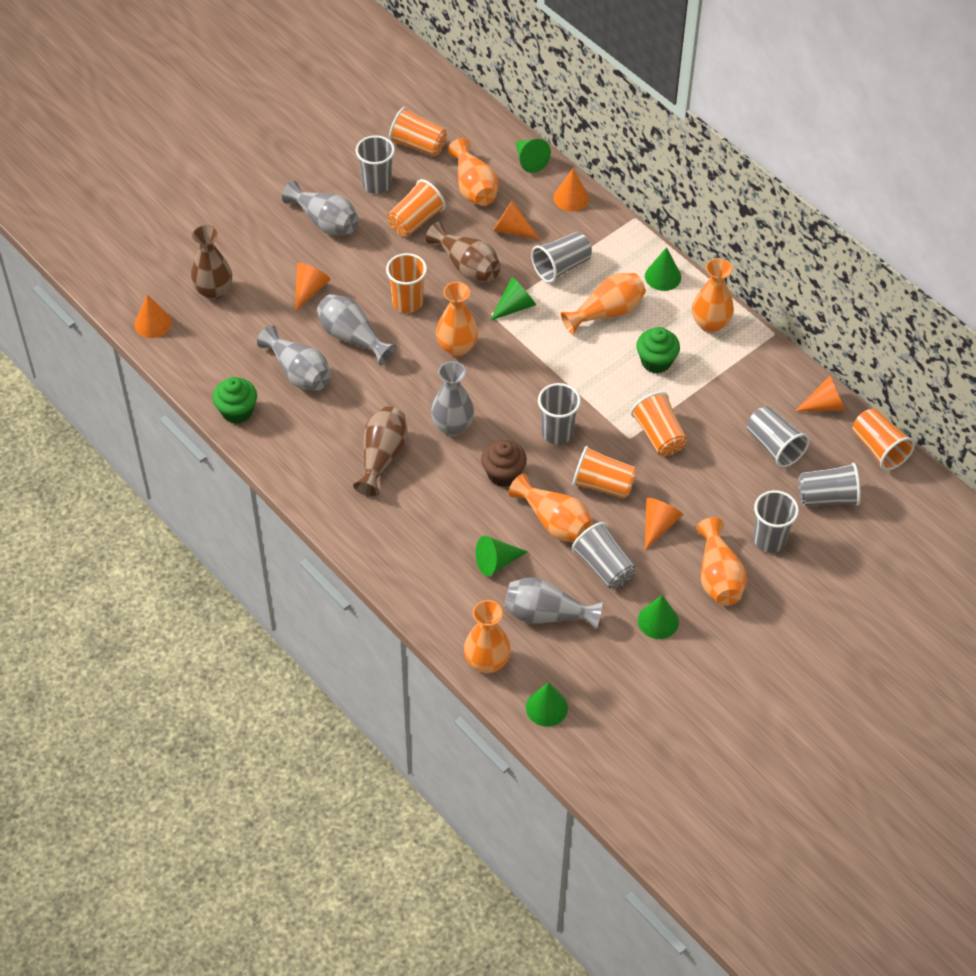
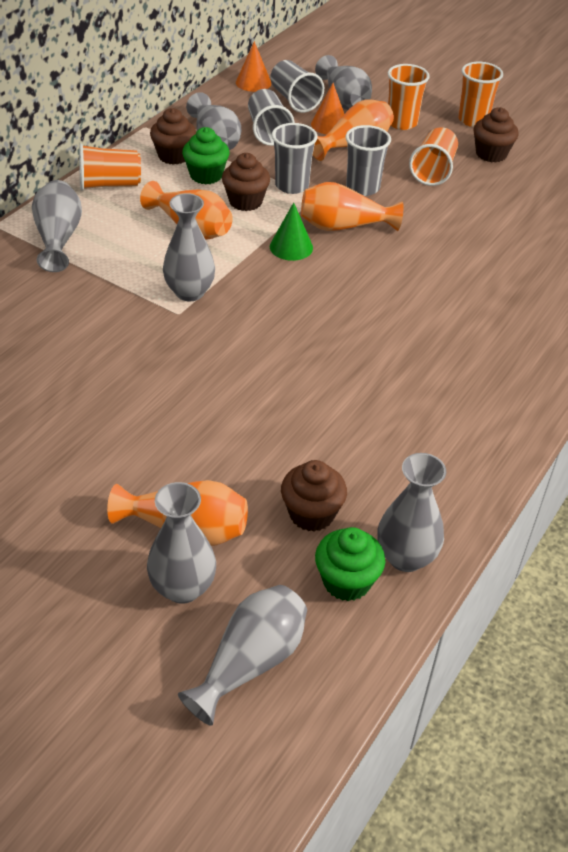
brown cupcake: [481,440,527,487] = 1 -> [150,108,196,165] [222,153,270,211] [281,460,347,532] [473,107,519,162] = 4
brown vase: [191,225,232,300] [353,406,408,496] [426,222,501,282] = 3 -> none = 0
green cone: [476,536,528,576] [490,277,536,321] [515,139,551,173] [526,682,568,727] [638,595,679,639] [645,247,681,291] = 6 -> [270,202,313,261] = 1
grey cup: [356,135,395,194] [531,232,592,283] [538,383,581,444] [572,522,636,589] [747,406,810,468] [753,490,799,553] [798,463,861,506] = 7 -> [248,89,294,146] [270,60,324,113] [272,123,318,194] [346,125,391,196] = 4
grey vase: [257,325,331,391] [282,181,359,235] [317,294,397,365] [431,361,474,436] [504,577,603,629] = 5 -> [32,180,82,272] [147,482,216,604] [163,193,215,301] [178,585,307,726] [186,92,241,150] [315,55,372,110] [378,453,446,572] = 7
orange cone: [134,294,172,338] [295,263,331,311] [493,200,539,239] [554,169,589,212] [645,498,683,550] [795,375,846,412] = 6 -> [236,41,271,92] [311,83,344,134] = 2
orange cup: [386,253,427,313] [387,179,446,237] [389,107,447,156] [572,446,637,499] [631,391,687,456] [853,408,915,471] = 6 -> [79,144,141,191] [388,64,430,130] [409,127,458,186] [458,62,503,127] = 4
orange vase: [436,282,478,357] [448,138,499,206] [464,600,511,674] [509,474,594,542] [560,273,646,335] [692,258,734,333] [697,517,747,606] = 7 -> [107,480,248,546] [140,181,233,240] [301,182,404,231] [313,100,394,161] = 4

